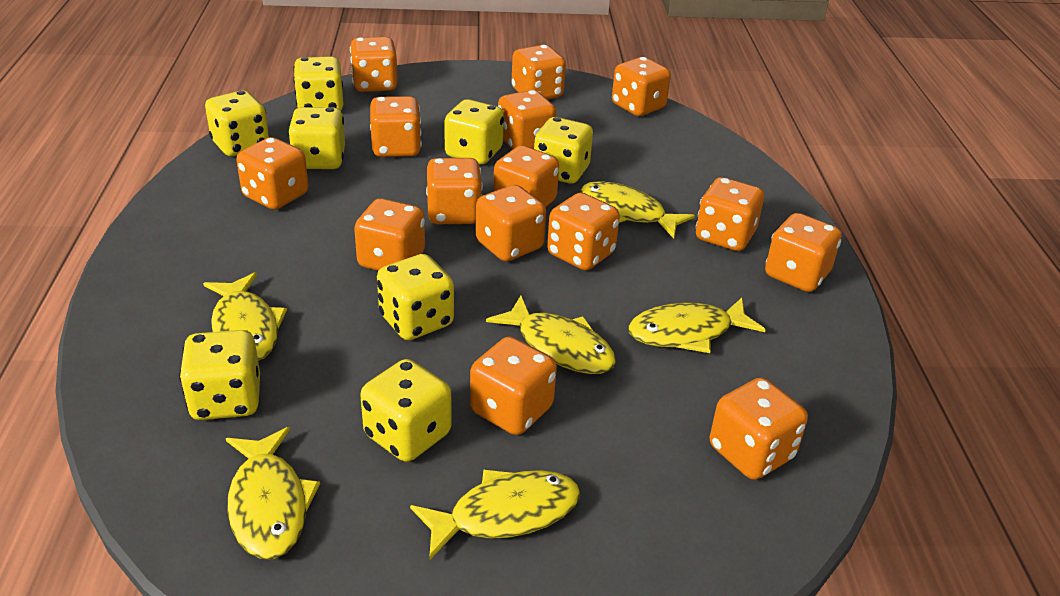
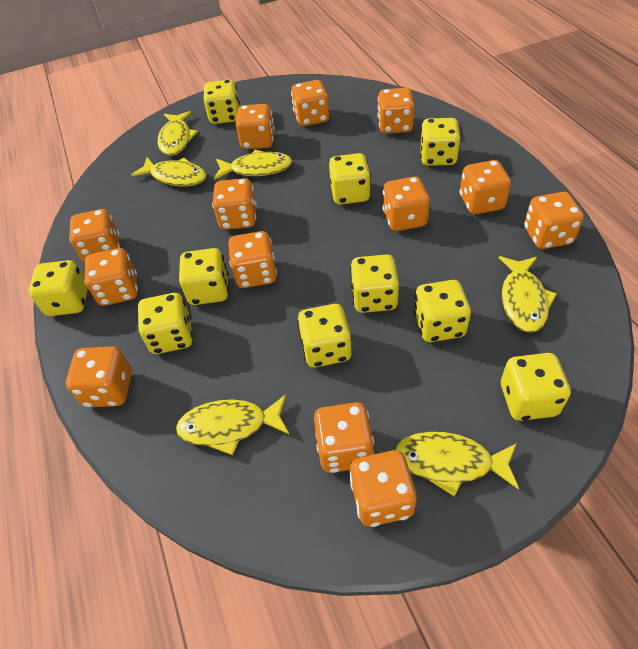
orange dice: [236,137,309,209] [350,37,398,92] [354,198,425,271] [370,96,422,157] [426,158,483,224] [470,337,557,435] [476,185,546,261] [493,145,559,207] [498,90,556,150] [512,45,566,99] [547,193,620,270] [612,57,671,116] [696,177,764,251] [710,378,808,480] [765,213,841,292] = 15 -> [66,346,132,407] [69,209,120,263] [84,248,138,306] [212,178,257,230] [228,231,277,288] [236,104,275,149] [291,80,329,126] [314,402,374,473] [349,450,417,527] [378,88,415,134] [382,176,430,231] [460,160,511,214] [524,192,584,249] = 13
yellow dice: [179,330,260,420] [205,90,269,156] [288,107,345,169] [293,56,344,111] [360,359,452,462] [377,254,454,340] [444,99,504,165] [534,117,593,183] = 8 -> [29,260,88,316] [138,293,193,354] [179,248,229,305] [203,80,240,124] [297,304,352,368] [329,153,371,205] [350,254,399,313] [414,280,471,342] [420,118,460,166] [501,353,571,421] = 10

